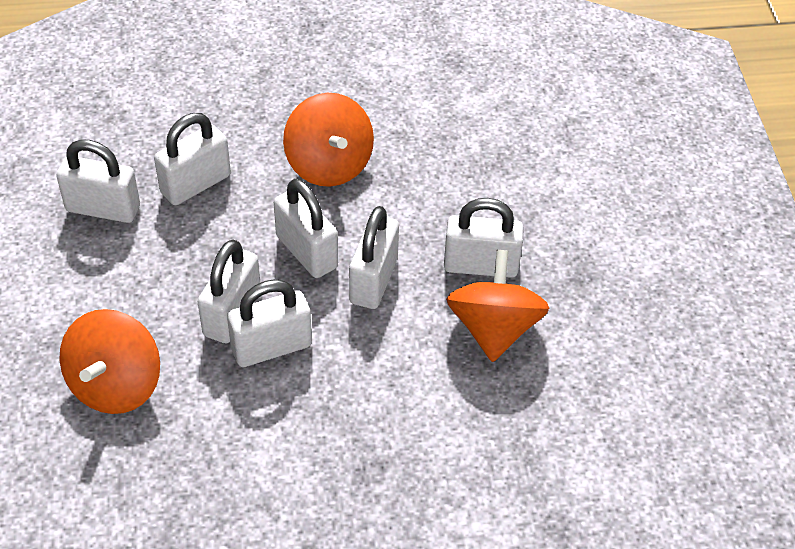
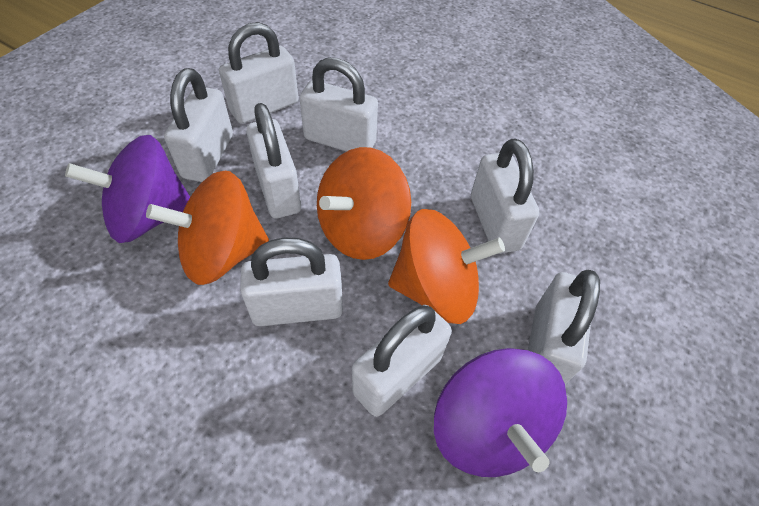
purple spinning top: none = 0 -> [65,135,190,243] [434,348,567,477] = 2
white padlock: [56,139,140,223] [154,113,231,205] [198,239,260,344] [227,279,312,367] [274,179,338,278] [349,206,399,309] [444,198,524,278] = 7 -> [164,68,233,182] [219,22,299,124] [240,238,343,326] [246,103,301,218] [300,57,378,152] [352,305,452,417] [471,138,539,254] [528,270,600,384] = 8

